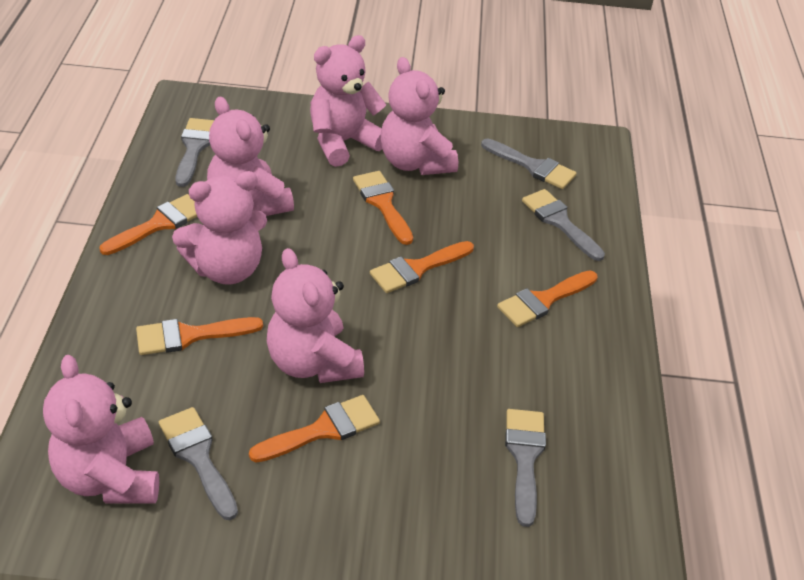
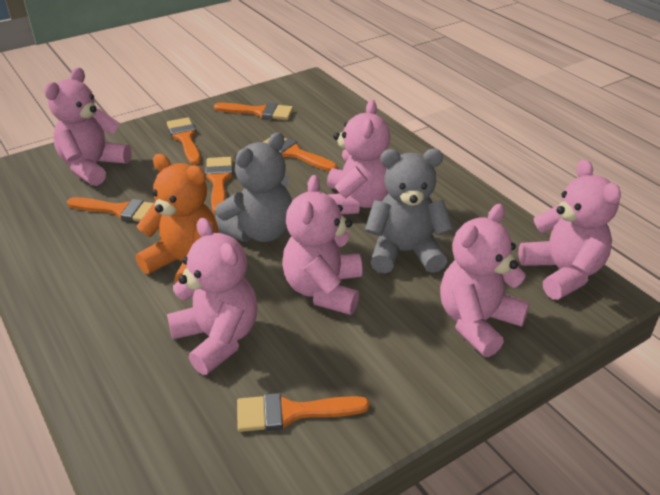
grey brush: [159,407,238,520] [175,118,214,187] [481,138,577,189] [505,409,546,527] [522,189,605,261] = 5 -> none = 0
grey teddy bear: none = 0 -> [215,132,292,242] [365,149,454,273] = 2
orange teddy bear: none = 0 -> [136,154,219,283] = 1

